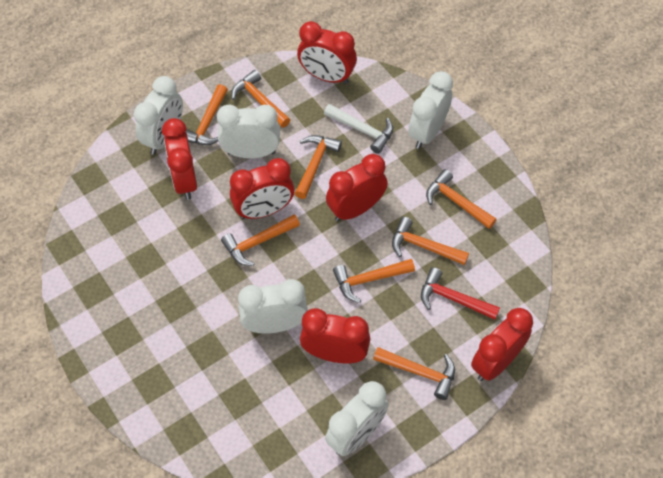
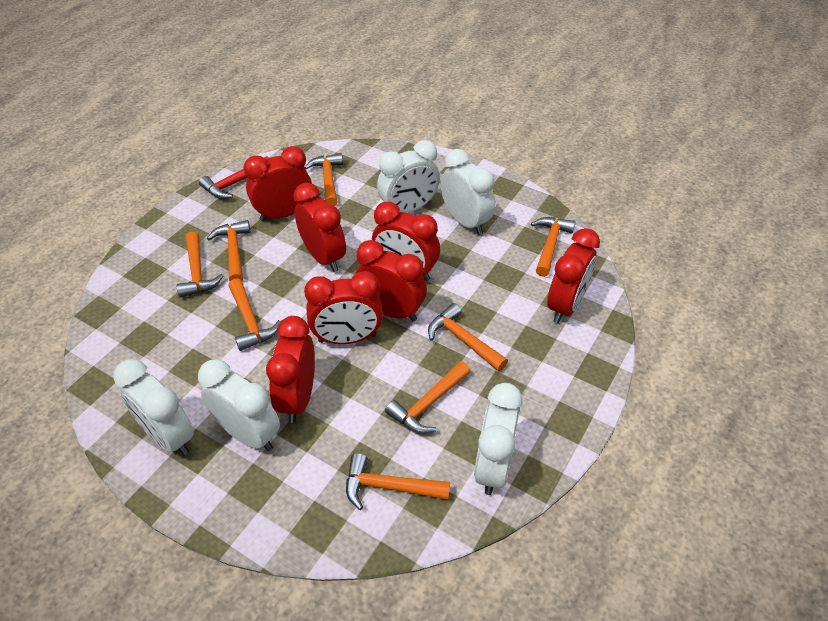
red clock: [162,118,197,200] [230,158,294,219] [297,21,357,84] [300,308,370,364] [326,154,388,221] [471,308,533,381] = 6 -> [244,146,312,221] [266,316,315,423] [293,183,346,272] [304,271,383,344] [355,240,427,321] [372,202,440,281] [547,228,600,323] = 7
white hammer: [324,104,393,154] = 1 -> none = 0

